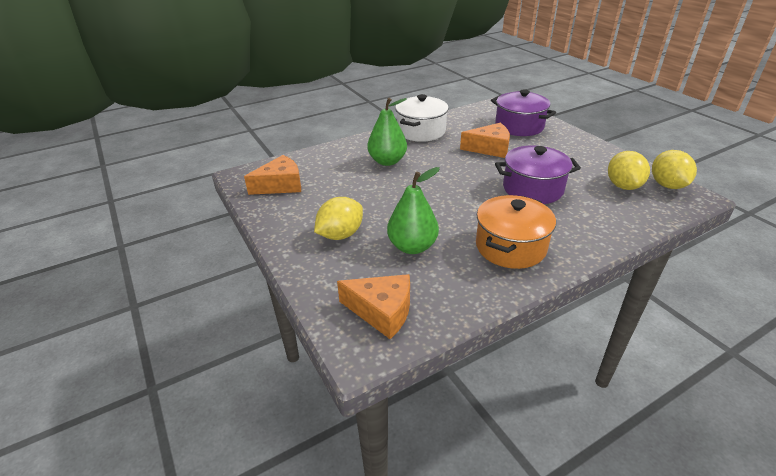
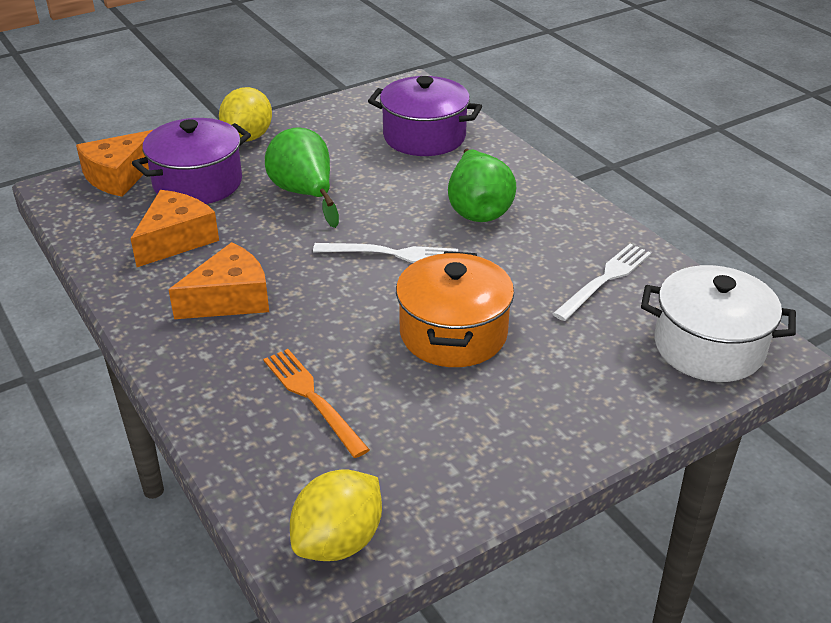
orange fork: none = 0 -> [263,349,370,458] = 1
white fork: none = 0 -> [313,243,458,263] [553,244,651,321] = 2
yellow lemon: [314,197,363,240] [608,151,650,190] [652,150,697,189] = 3 -> [219,87,272,142] [290,469,382,561] = 2

